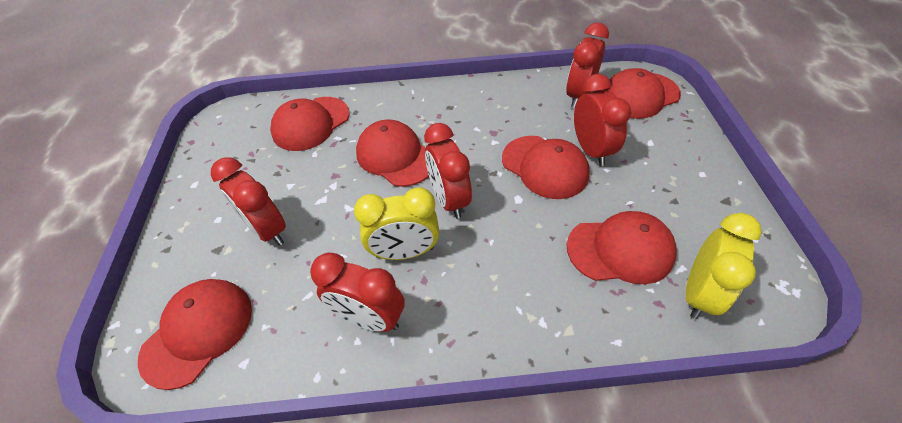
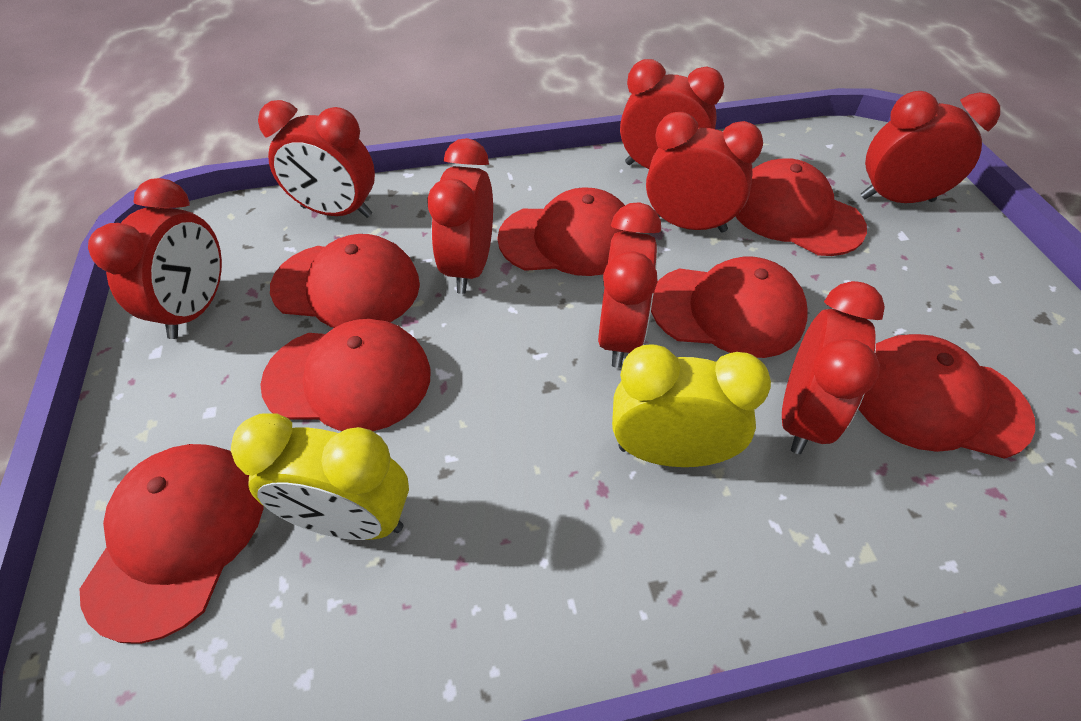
red cap: [138,279,252,390] [270,97,349,151] [356,119,429,187] [502,136,590,199] [567,211,677,284] [604,68,681,119] = 6 -> [80,444,264,644] [260,319,431,431] [270,234,420,328] [498,187,637,276] [651,257,808,358] [736,158,867,256] [858,334,1035,459] = 7
red clock: [211,157,286,246] [310,253,405,332] [424,123,472,219] [566,23,609,108] [574,74,631,166] = 5 -> [88,178,222,339] [258,100,375,218] [427,138,493,294] [598,202,661,368] [620,59,724,169] [646,112,763,233] [782,281,885,454] [861,91,1000,203] = 8

